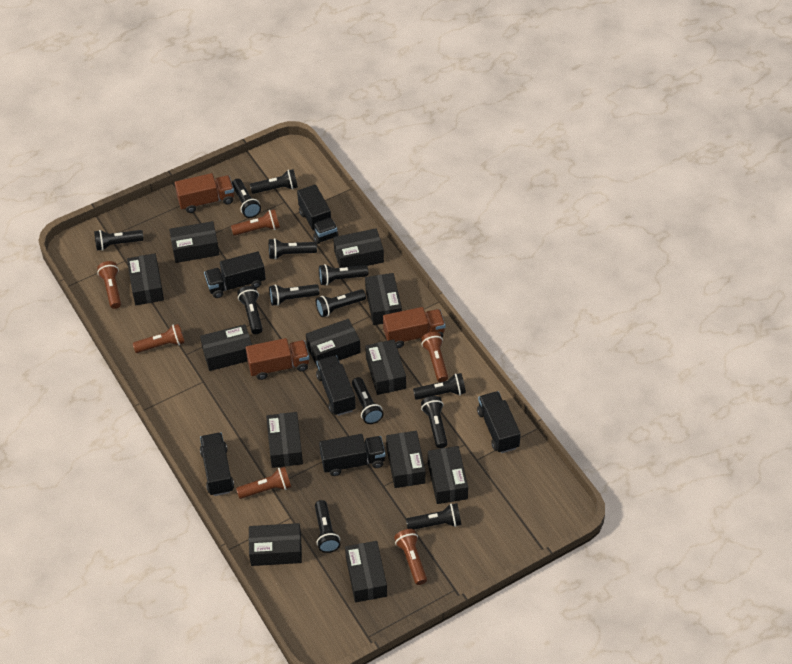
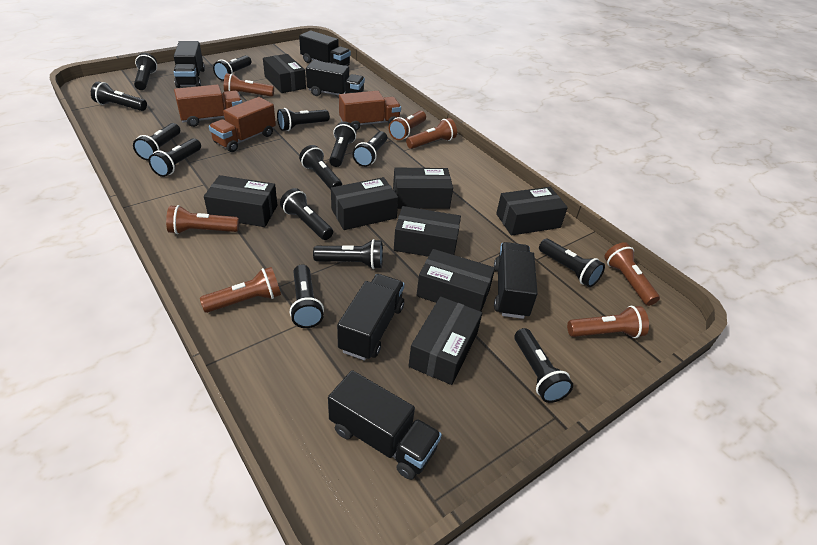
black box: [127,253,164,305] [169,221,219,263] [200,324,252,371] [249,523,302,566] [266,412,303,468] [306,319,361,368] [333,228,384,268] [345,541,387,602] [365,273,402,325] [365,339,406,395] [386,431,426,488] [428,446,468,504] = 12 -> [204,175,277,227] [263,54,306,93] [331,177,398,230] [393,168,453,209] [394,206,461,257] [409,296,482,385] [416,249,495,311] [496,187,568,236] = 8
black flashlight: [94,230,144,251] [232,179,261,218] [237,286,263,334] [250,169,298,194] [269,238,317,259] [269,284,319,306] [315,500,340,553] [316,289,366,317] [319,264,368,285] [352,377,384,424] [406,503,462,529] [413,373,466,400] [421,396,448,448] = 13 -> [91,81,147,111] [133,123,180,160] [134,53,157,90] [148,138,201,177] [213,55,251,81] [277,108,330,131] [280,188,333,240] [290,264,324,328] [299,145,342,190] [313,239,383,269] [329,122,356,167] [353,131,387,167] [514,328,573,403] [539,239,605,287] = 14
brown flashlight: [97,261,121,309] [133,324,185,353] [231,209,280,236] [236,467,291,499] [394,529,427,585] [421,332,448,382] = 6 -> [166,205,239,234] [200,267,281,313] [224,73,274,97] [389,111,426,140] [406,118,457,149] [567,306,649,338] [604,242,660,306] = 7

